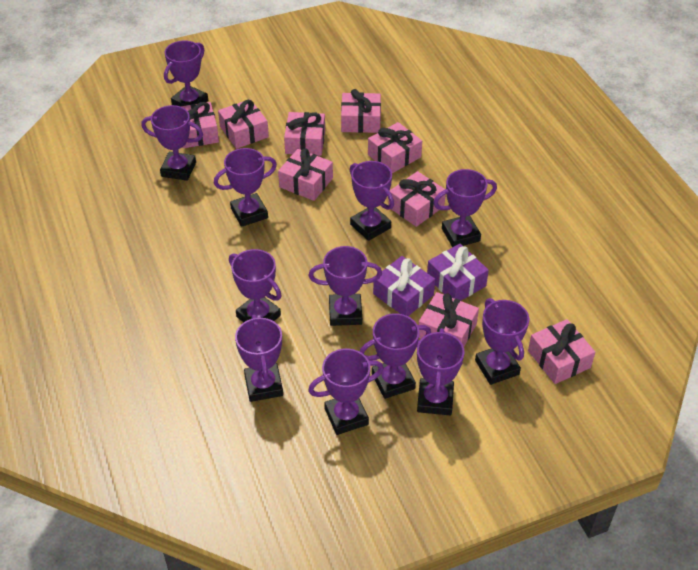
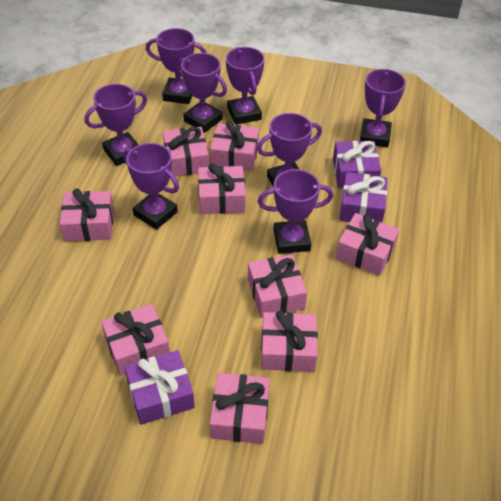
purple gift: [373,256,435,316] [427,244,489,301] = 2 -> [125,350,195,425] [333,141,381,189] [339,172,388,222] = 3
purple trophy: [141,105,203,181] [164,41,208,106] [214,148,277,227] [229,249,282,322] [235,315,283,402] [308,348,384,435] [309,246,382,326] [350,161,394,241] [360,313,431,399] [417,328,465,415] [433,169,497,247] [475,298,529,385] = 12 -> [85,84,147,166] [123,143,179,230] [146,28,207,104] [177,53,227,133] [226,47,265,125] [257,113,322,187] [257,169,333,254] [360,69,406,147] = 8

